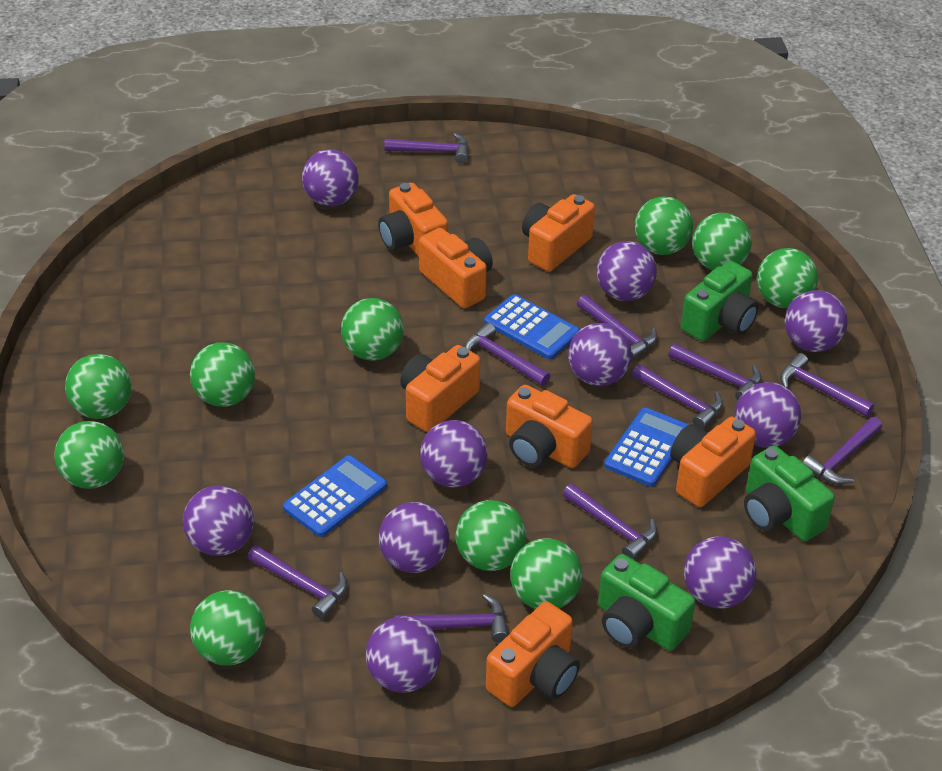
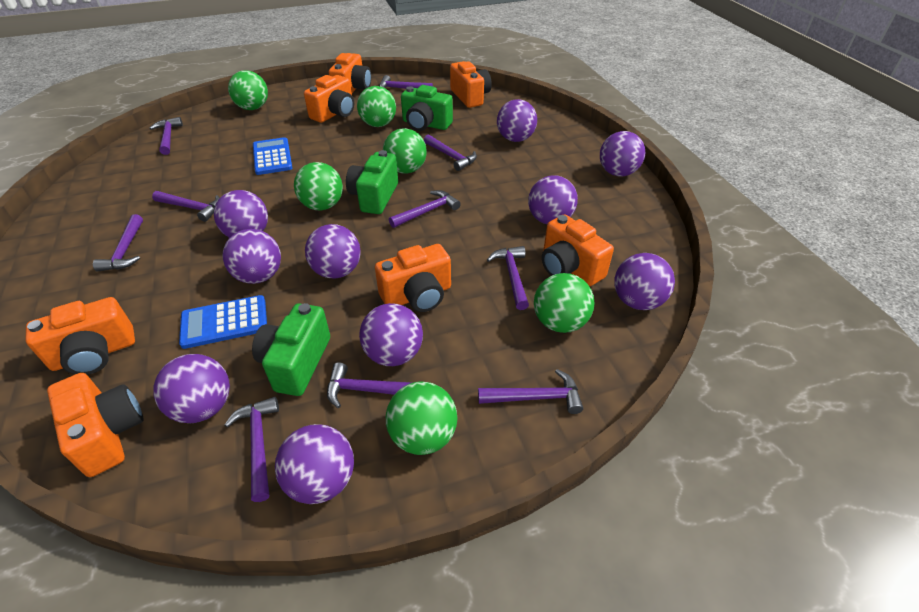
blue calculator: [283,455,387,537] [484,294,580,359] [604,408,689,487] = 3 -> [179,295,267,349] [253,137,292,175] = 2
green ball: [54,421,124,489] [65,354,131,419] [190,342,255,407] [190,590,265,666] [341,298,404,361] [455,500,526,571] [510,538,582,609] [635,196,693,255] [692,213,752,270] [757,248,818,308] = 10 -> [228,70,268,110] [294,162,343,210] [357,86,396,127] [383,128,427,174] [386,382,458,455] [534,273,595,333] = 6

